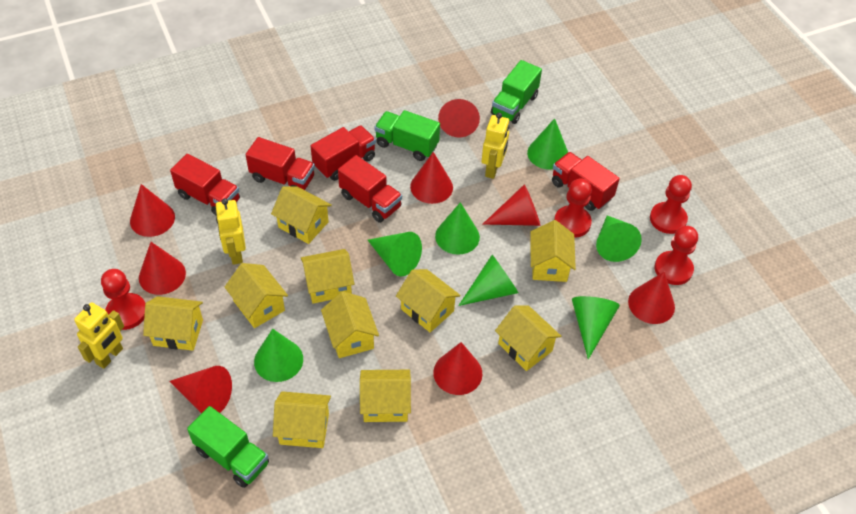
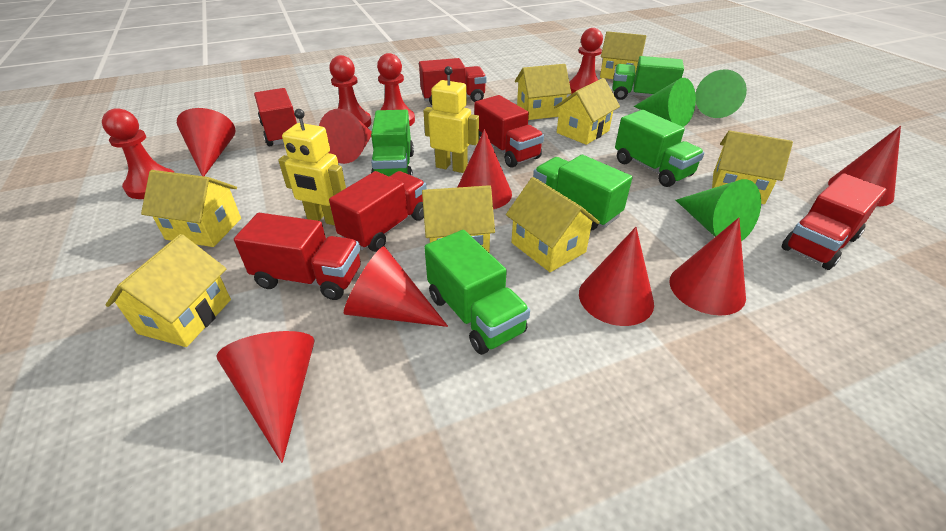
green cone: [254,329,303,382] [368,232,422,276] [435,202,480,255] [458,255,518,306] [527,118,568,170] [572,296,620,359] [596,215,642,262] = 7 -> [634,78,696,127] [676,179,761,241] [695,69,747,118] = 3
green truck: [187,406,269,488] [374,110,440,161] [491,60,542,124] = 3 -> [371,110,414,176] [424,230,530,355] [533,155,632,230] [612,56,684,100] [615,110,704,187] = 5
red truck: [170,154,240,216] [246,137,315,190] [311,125,376,181] [338,155,402,223] [552,152,620,211] = 5 -> [234,213,361,300] [254,88,297,146] [329,171,427,252] [419,58,487,105] [474,95,544,168] [781,173,887,270] = 6
yellow house: [143,296,203,351] [225,263,288,328] [271,186,332,244] [273,391,331,448] [301,249,354,304] [321,291,379,358] [360,370,411,422] [396,269,461,333] [495,305,561,371] [530,220,576,282] = 10 -> [105,234,231,347] [141,170,241,247] [422,185,495,252] [506,177,600,272] [515,64,571,120] [554,78,620,145] [600,31,647,79] [712,130,793,204] = 8
yellow robot: [74,303,124,369] [215,198,246,265] [482,113,510,179] = 3 -> [278,109,346,225] [423,66,479,173] = 2

